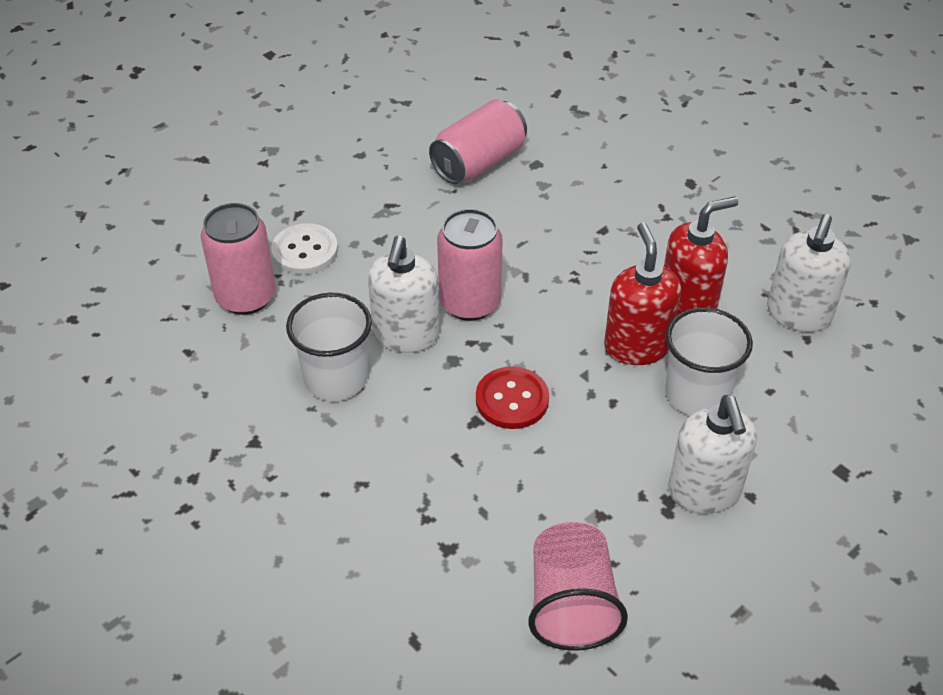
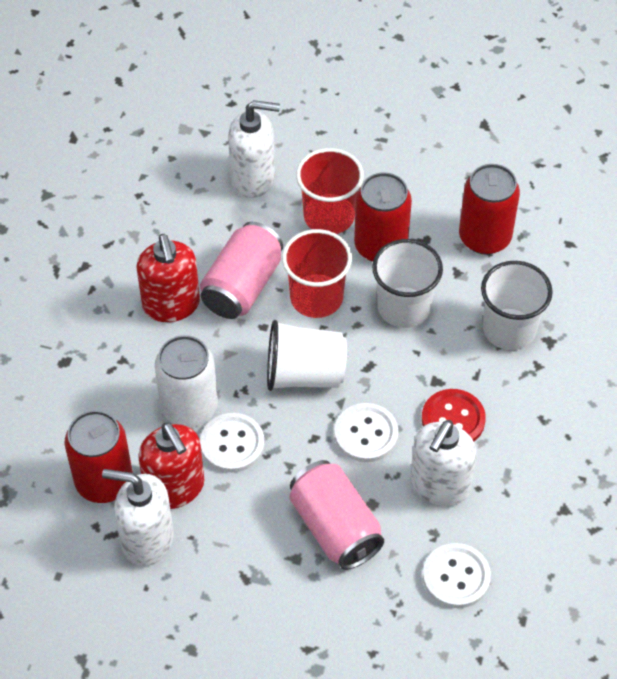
pink can: [201,203,276,315] [429,99,527,184] [437,209,502,321] = 3 -> [200,222,283,319] [289,460,384,570] = 2
pink cup: [528,522,628,651] = 1 -> none = 0
red can: none = 0 -> [64,410,133,503] [354,172,412,262] [459,164,520,255] = 3
red cup: none = 0 -> [282,229,352,318] [296,148,364,234] = 2
white button: [271,223,338,275] = 1 -> [200,413,265,473] [334,403,399,462] [423,543,491,608] = 3
white can: none = 0 -> [155,335,218,427] = 1
white cup: [286,293,372,401] [665,308,753,416] = 2 -> [267,320,347,391] [372,239,443,328] [481,261,553,350] = 3

